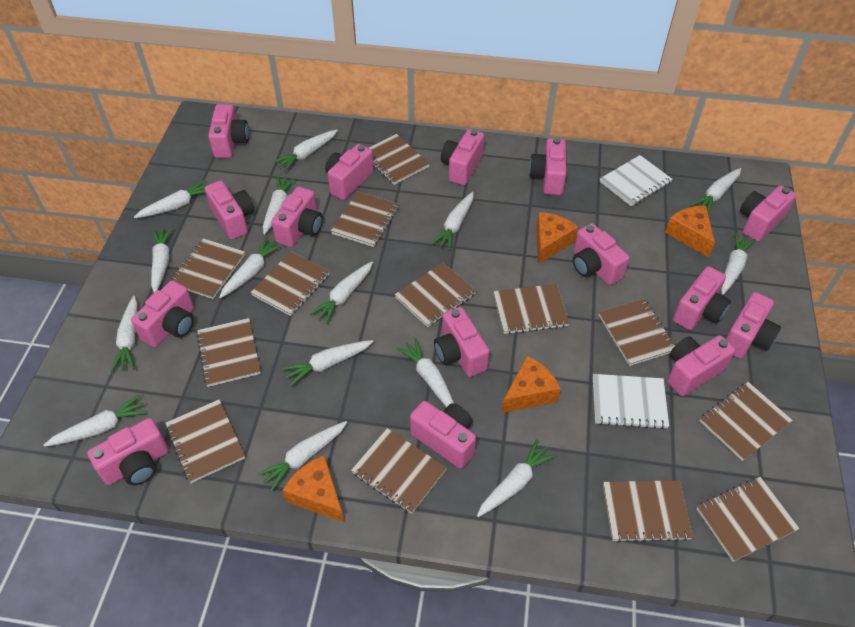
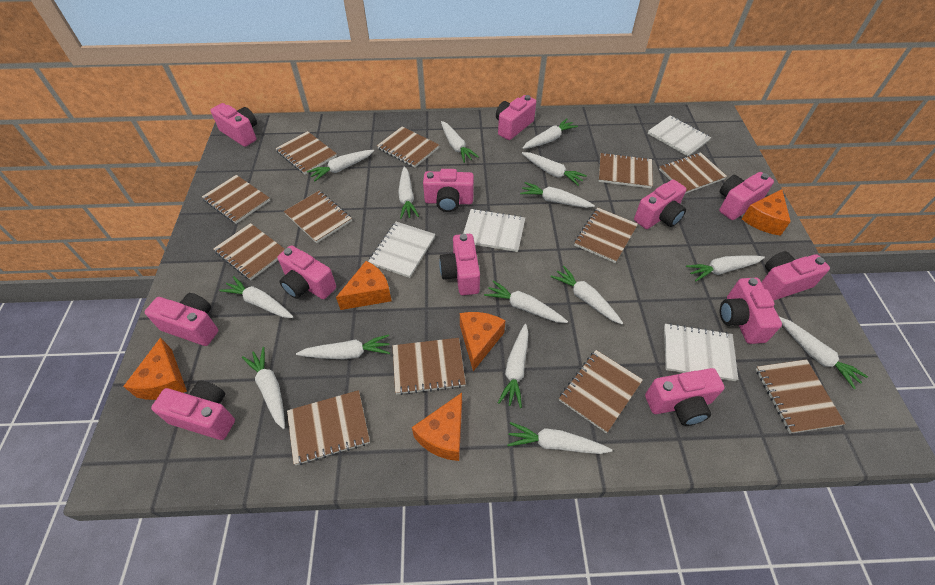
brown notebook: [166,399,245,483] [170,238,245,299] [196,318,261,387] [250,252,330,316] [331,191,399,247] [351,428,447,514] [369,134,430,185] [394,262,476,327] [493,284,569,334] [599,299,676,366] [603,480,693,542] [696,477,800,562] [700,382,793,461] = 13 -> [202,175,270,224] [213,223,285,280] [275,131,337,174] [284,191,352,243] [287,390,370,465] [377,126,439,168] [392,338,466,395] [559,350,643,433] [574,207,638,263] [599,153,653,188] [659,152,727,194] [756,359,845,434] = 12
orange cheese: [282,455,344,522] [502,356,561,413] [536,212,579,264] [665,206,715,257] = 4 -> [123,337,187,400] [336,261,392,310] [412,393,462,461] [460,312,505,371] [742,189,791,236] = 5
pink camera: [87,418,169,485] [131,280,194,347] [205,180,254,240] [208,104,249,158] [271,187,323,247] [325,144,374,200] [410,401,476,469] [434,307,490,377] [441,129,484,185] [529,138,566,195] [573,223,630,285] [667,335,735,396] [673,266,731,330] [726,292,781,359] [740,185,796,242] = 15 -> [145,293,218,346] [151,380,235,440] [210,103,257,147] [277,245,336,299] [423,169,474,212] [439,234,480,295] [496,95,536,140] [634,179,686,229] [645,368,725,426] [719,172,774,220] [720,278,782,344] [761,251,830,301] = 12
white notebook: [593,374,669,429] [600,155,673,207] = 2 -> [368,222,435,278] [463,209,525,252] [648,116,711,156] [664,323,738,381] = 4

